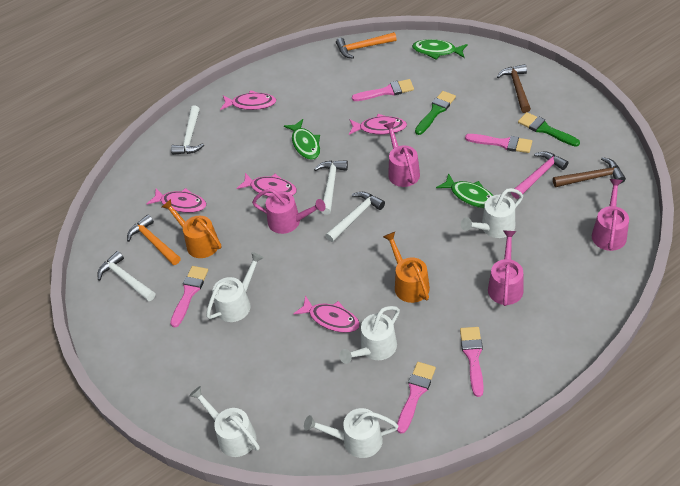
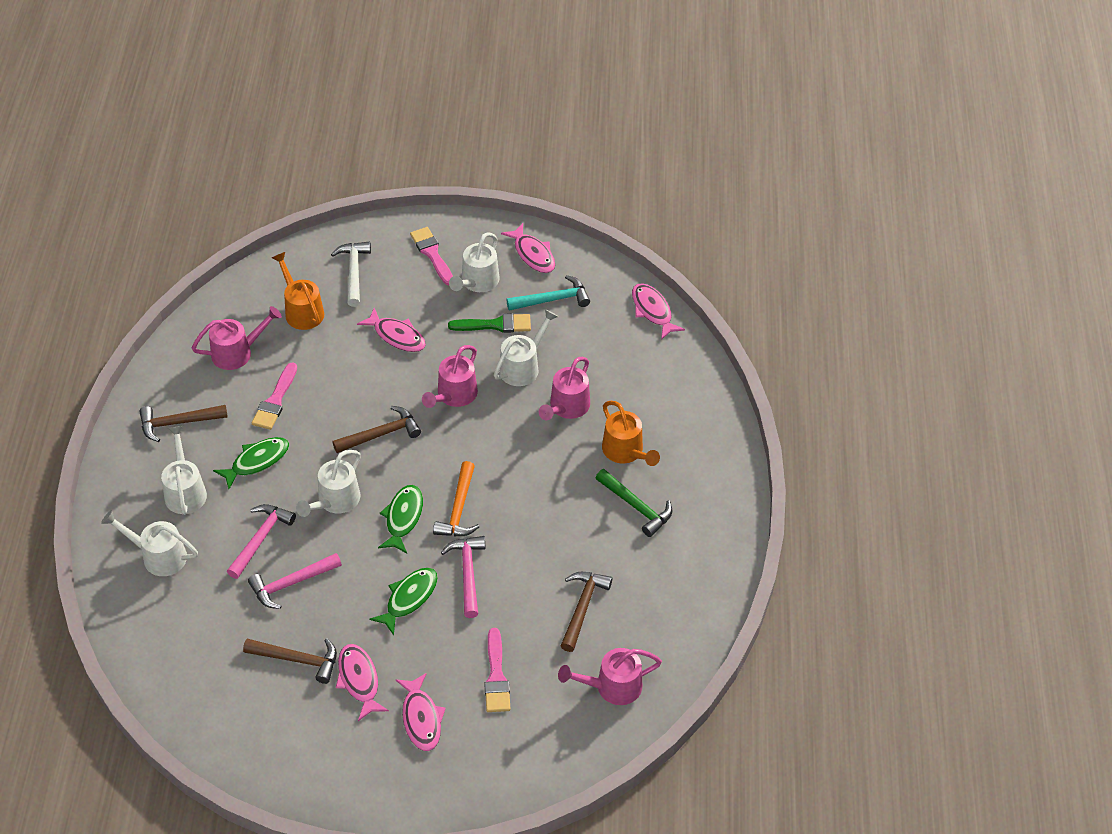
brown hammer: [497,64,531,113] [553,157,626,187] = 2 -> [139,405,228,442] [243,638,337,684] [332,406,421,453] [561,572,612,652] = 4
green brush: [415,91,456,135] [518,112,580,147] = 2 -> [448,313,531,333] = 1
green hammer: none = 0 -> [596,469,672,537] = 1
orange hammer: [127,215,181,265] [336,32,397,59] = 2 -> [433,461,479,536] = 1
pink brush: [170,266,208,327] [352,79,414,101] [397,362,436,434] [460,327,484,397] [465,134,532,153] = 5 -> [252,362,297,430] [410,227,453,285] [484,628,510,712] = 3
pink hammer: [511,152,568,199] = 1 -> [227,504,296,579] [248,553,342,609] [441,536,486,618] = 3
turquoise hammer: none = 0 -> [506,275,590,311] = 1
white hammer: [97,251,155,301] [171,105,204,155] [314,160,348,215] [325,192,385,242] = 4 -> [331,241,371,307] = 1

